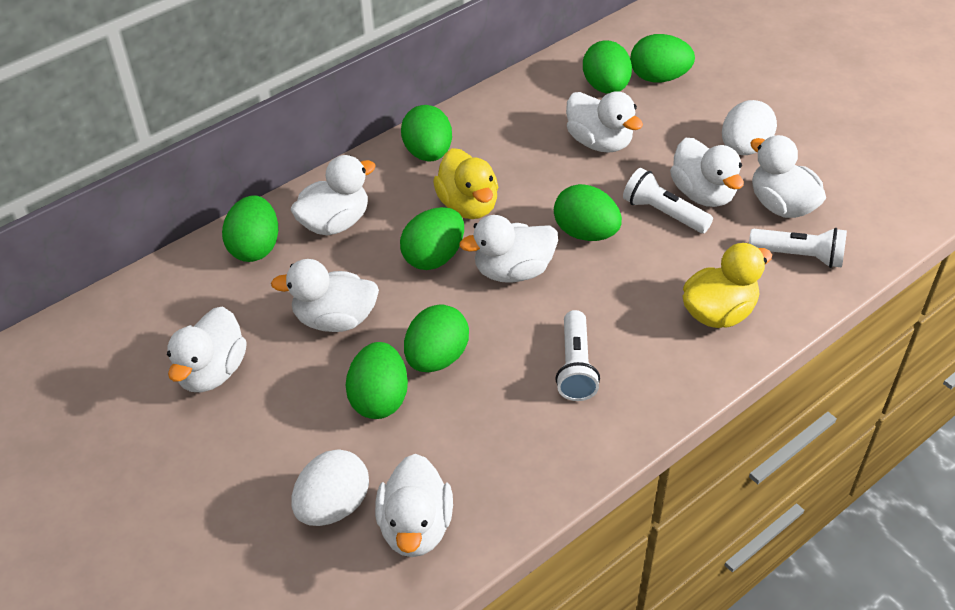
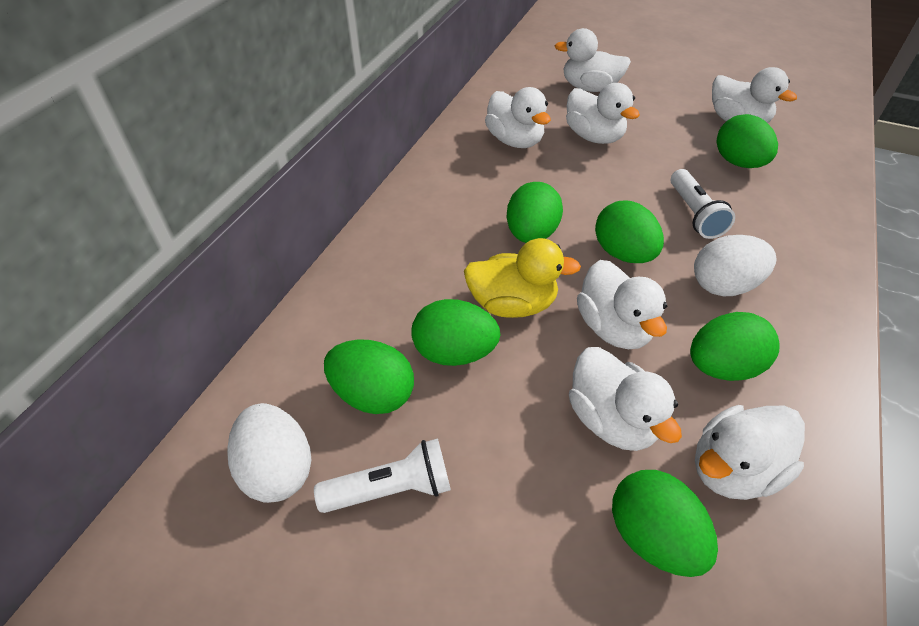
green egg: [222,195,278,262] [345,342,408,419] [400,207,464,270] [401,105,452,162] [404,305,469,372] [554,184,622,241] [583,41,632,94] [630,34,695,82] = 8 -> [324,340,414,414] [411,299,500,366] [506,182,563,243] [595,201,664,263] [612,470,718,577] [690,312,780,381] [717,114,778,168] = 7
white duck: [167,307,247,392] [271,259,379,332] [290,155,376,236] [375,454,453,557] [460,215,558,283] [566,91,643,153] [670,138,744,207] [750,135,826,218] = 8 -> [485,87,551,148] [554,28,631,92] [566,83,640,144] [569,347,682,451] [577,260,667,349] [695,405,805,500] [712,67,797,123] = 7
white flashlight: [555,310,600,401] [623,168,713,233] [749,228,847,268] = 3 -> [314,439,451,513] [670,169,735,239] = 2
yellow duck: [433,148,498,219] [682,243,772,328] = 2 -> [464,238,581,318] = 1

